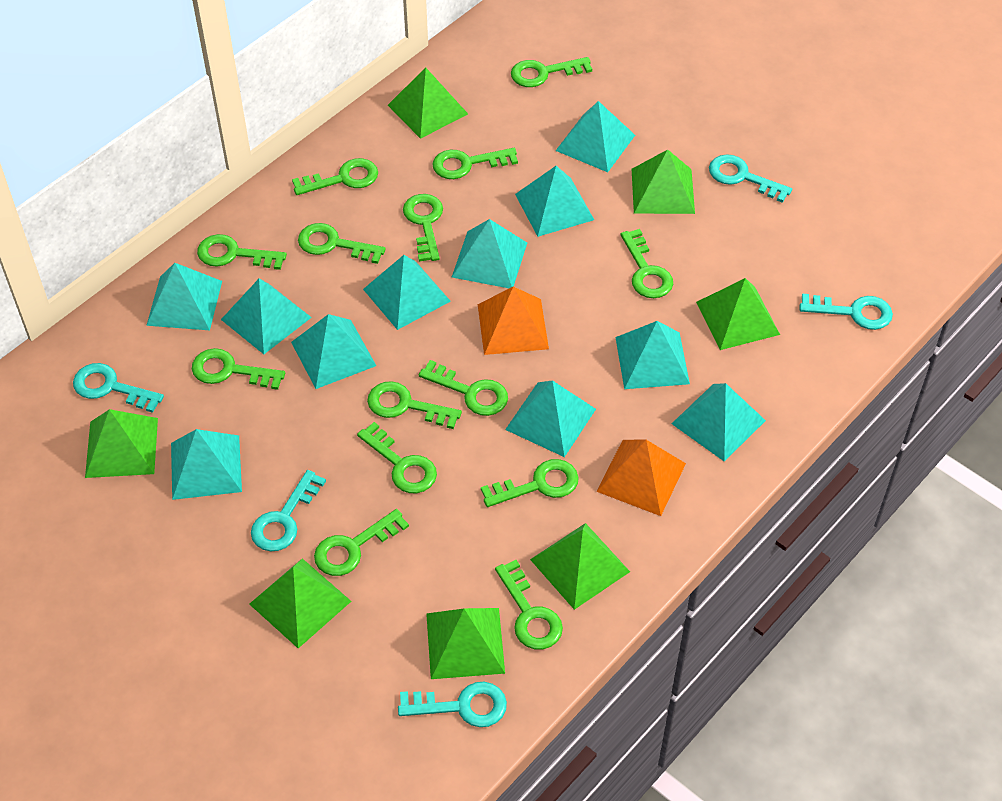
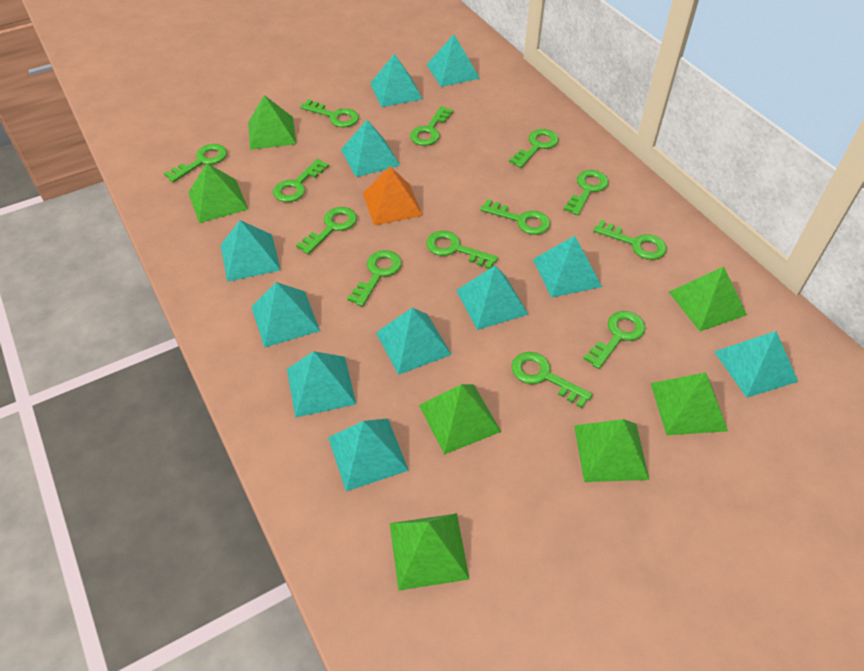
green key: [192,348,285,390] [197,234,287,270] [292,158,378,195] [298,223,386,264] [314,509,409,576] [357,422,437,493] [367,381,462,429] [403,194,443,262] [419,360,508,416] [432,148,518,179] [481,459,579,507] [495,560,563,650] [511,57,592,87] [620,229,673,298] = 14 -> [164,144,227,182] [273,159,329,202] [296,207,357,254] [300,99,359,127] [347,250,402,307] [410,106,453,146] [426,231,498,269] [480,199,551,235] [509,129,559,168] [512,352,593,408] [564,170,609,215] [583,311,646,369] [593,220,667,260] = 13
orange pyramid: [478,287,549,355] [596,439,686,516] = 2 -> [363,166,423,226] = 1
turquoise key: [73,363,164,413] [251,470,326,551] [398,682,507,727] [709,154,792,203] [800,294,893,330] = 5 -> none = 0

